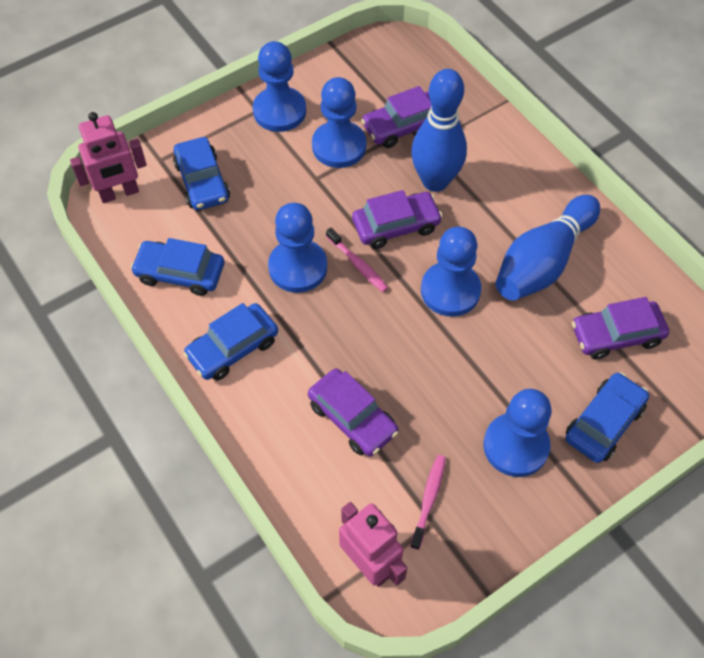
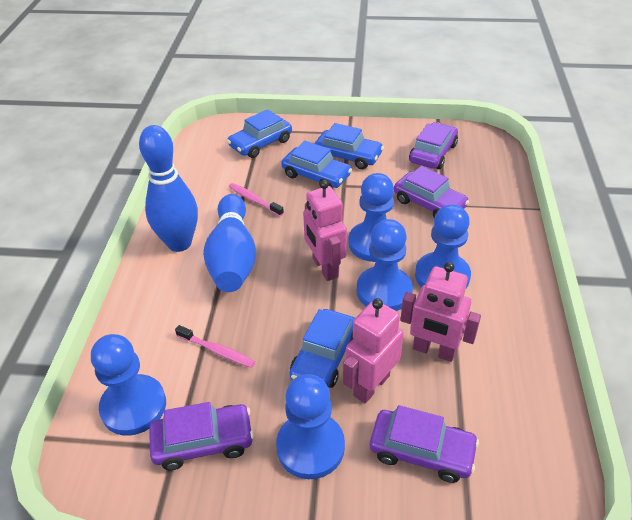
pink robot: [70,112,147,203] [339,502,407,587] = 2 -> [303,180,347,281] [343,298,404,404] [401,262,481,362] = 3

